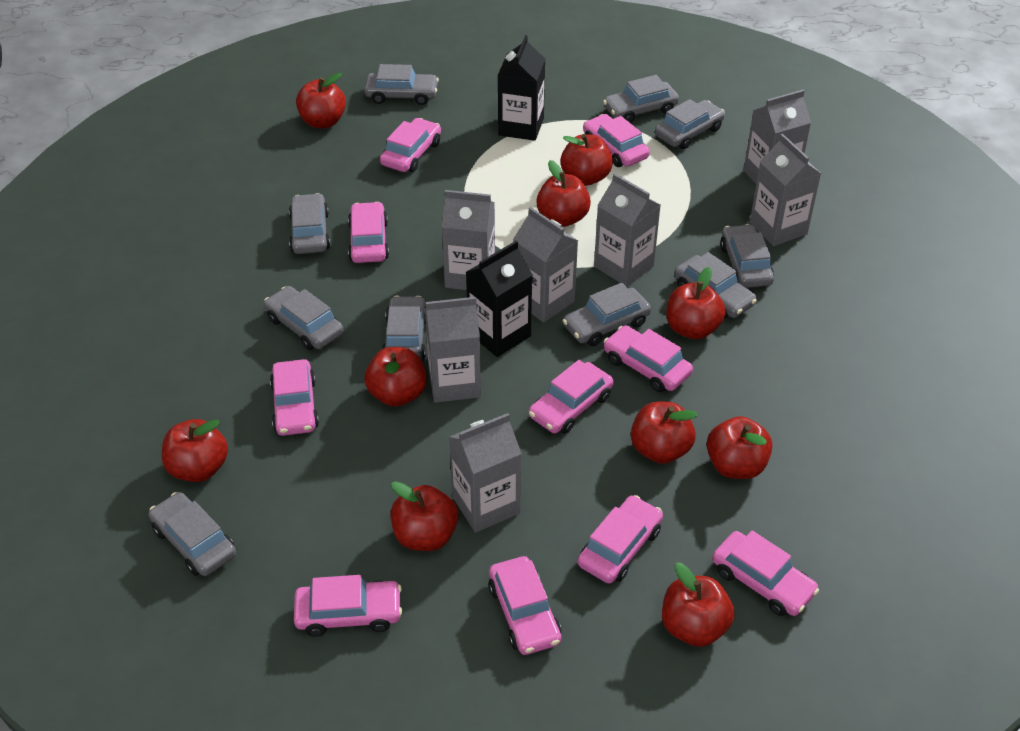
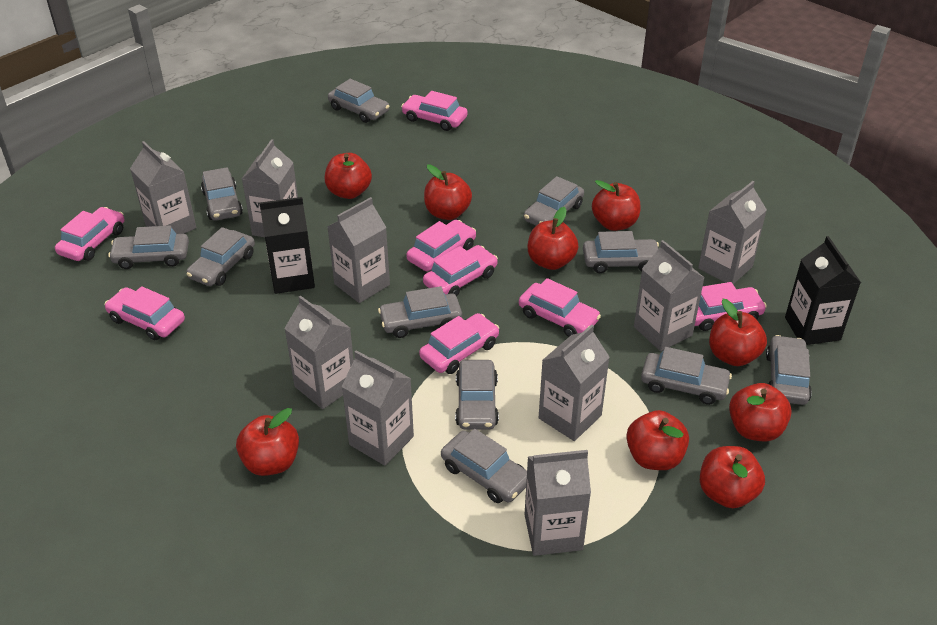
grey car: [149,492,236,576] [264,286,343,350] [289,193,330,254] [364,64,439,105] [382,296,426,361] [563,283,651,346] [603,75,679,123] [655,99,725,149] [674,252,757,318] [720,224,774,288] = 10 -> [108,225,189,269] [186,227,255,286] [201,167,243,221] [328,79,389,123] [378,286,462,338] [441,429,527,503] [455,360,499,429] [524,176,584,226] [583,231,659,273] [641,347,732,405] [766,335,812,405] = 11
grey carton: [425,297,481,403] [442,190,495,290] [449,413,522,533] [513,207,578,323] [594,173,661,287] [744,90,811,184] [750,134,821,247] = 7 -> [130,141,197,234] [242,139,298,237] [284,295,354,409] [328,197,390,303] [342,350,414,466] [524,450,591,556] [539,324,610,441] [634,240,705,351] [698,181,767,284] = 9
pink car: [270,359,319,436] [294,575,402,637] [348,202,389,263] [380,118,441,172] [489,556,561,655] [529,360,613,434] [578,495,663,584] [583,114,650,167] [604,325,693,392] [712,531,819,616] = 10 -> [55,207,124,261] [105,286,185,340] [401,91,468,131] [406,220,476,271] [419,313,499,374] [423,245,498,296] [519,278,601,337] [695,282,767,331] = 8
red apple: [162,419,228,482] [296,73,346,128] [365,347,427,407] [391,481,458,551] [536,160,591,227] [560,134,613,186] [631,401,698,464] [662,563,735,647] [666,267,726,339] [707,416,772,479] = 10 -> [236,408,299,476] [325,153,372,199] [424,165,472,220] [528,207,578,270] [592,180,640,231] [626,410,689,470] [700,446,765,508] [709,299,767,366] [729,383,792,441] = 9

